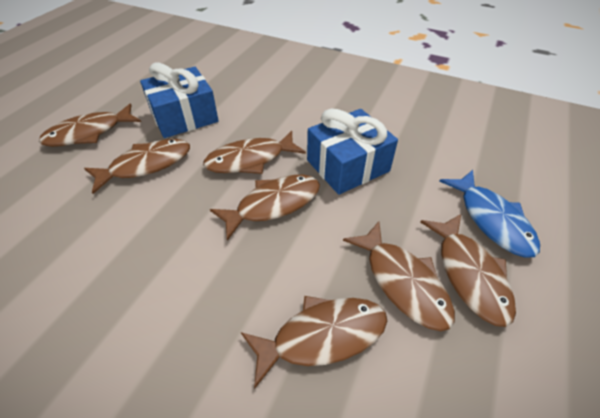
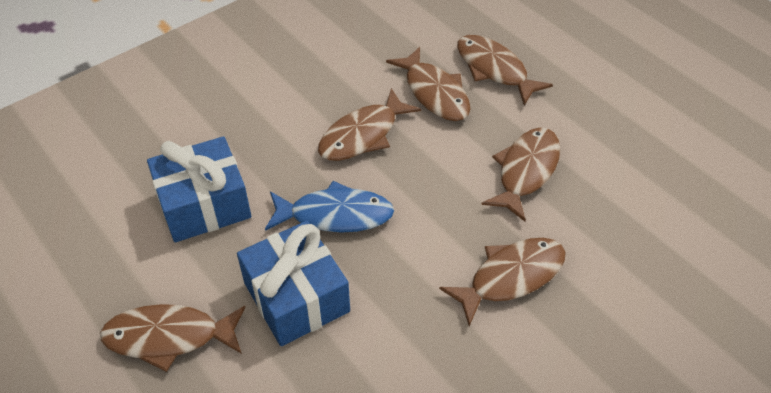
brown fish: [39,104,141,147] [84,139,190,194] [203,131,306,174] [210,175,320,241] [241,296,387,389] [343,222,455,331] [420,214,516,327] = 7 -> [100,304,245,372] [318,88,421,161] [386,47,471,121] [439,238,566,326] [457,35,553,105] [481,128,560,222] = 6

